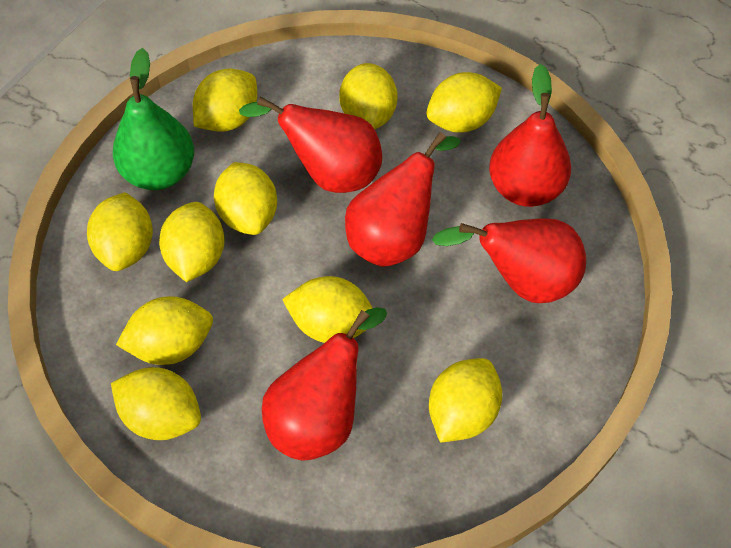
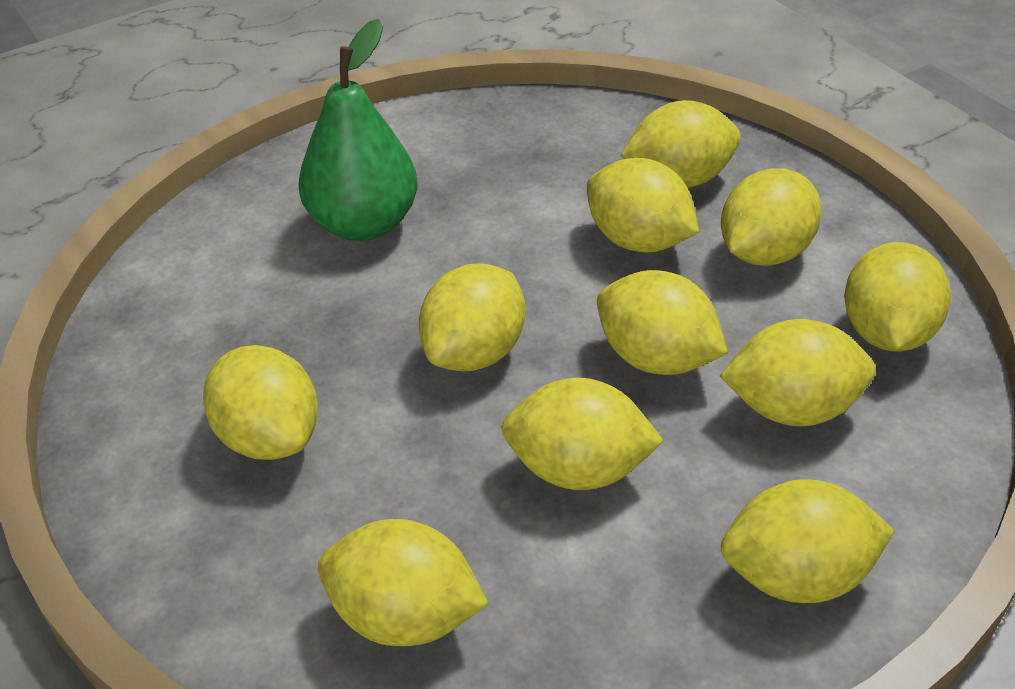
red pear: [239,97,382,193] [262,307,387,460] [345,132,461,267] [432,218,586,303] [489,64,571,207] = 5 -> none = 0
yellow lemon: [87,192,153,271] [111,367,201,440] [116,296,213,365] [159,202,225,282] [193,69,257,132] [214,162,277,235] [282,276,373,343] [339,63,397,130] [426,72,502,133] [429,358,502,443] = 10 -> [203,345,318,460] [318,519,489,646] [419,264,526,371] [501,378,664,490] [587,158,699,253] [597,270,728,375] [621,100,741,188] [720,319,876,427] [721,168,822,266] [721,479,895,603] [844,242,951,352] = 11

